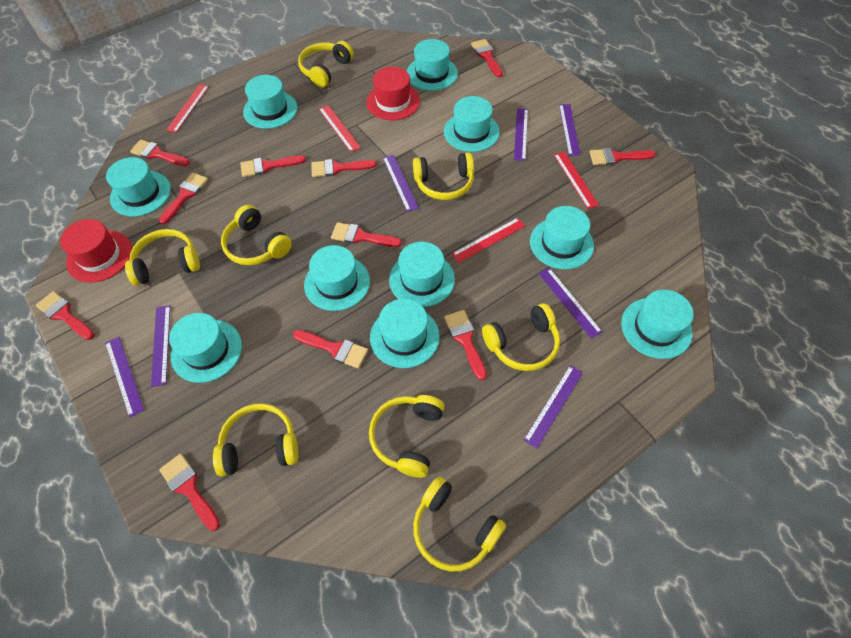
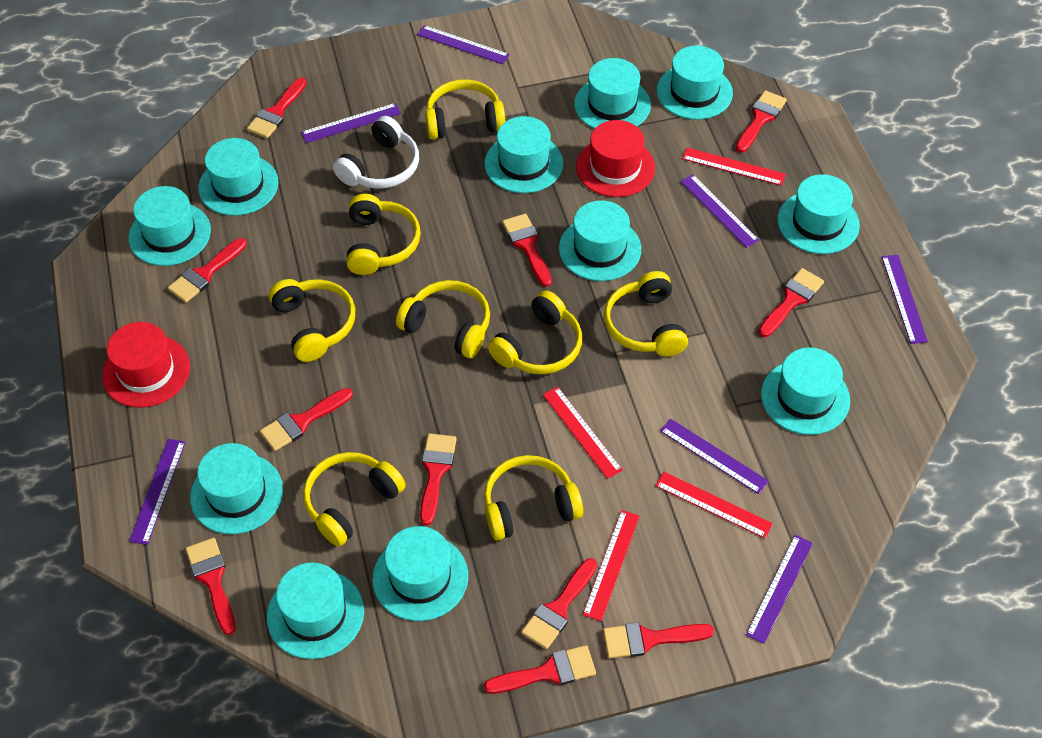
turquoise hat: [106,157,171,217] [169,313,242,383] [243,75,297,129] [304,245,370,311] [370,299,440,368] [389,242,455,307] [407,39,458,91] [444,96,500,152] [530,206,594,269] [621,290,694,359] = 10 -> [129,186,211,266] [190,443,283,534] [198,138,279,216] [267,562,364,659] [372,526,468,621] [484,116,564,193] [559,200,641,281] [574,58,651,129] [657,46,733,120] [761,347,850,435] [777,174,860,254] = 11
white headphones: none = 0 -> [333,116,419,189] = 1

